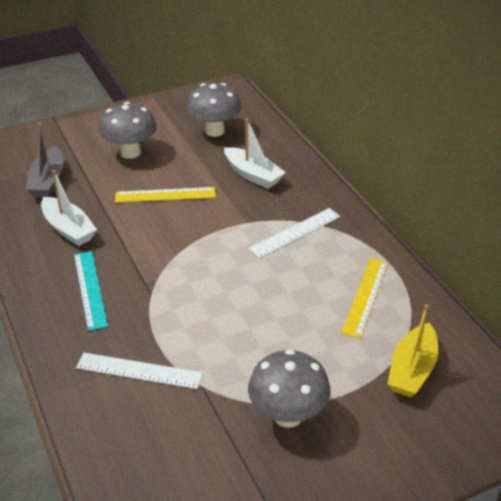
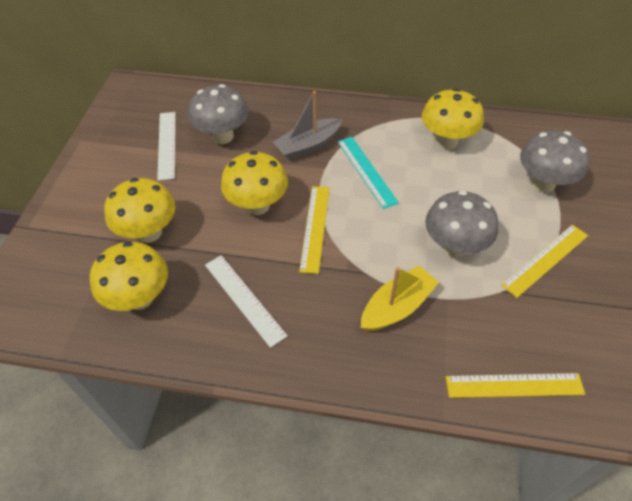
white boat: [41,170,97,246] [224,118,286,189] = 2 -> none = 0
yellow mushroom: none = 0 -> [90,242,168,311] [104,178,176,243] [221,151,288,215] [422,88,484,149] = 4
yellow ruler: [115,187,216,203] [341,258,388,338] = 2 -> [299,186,329,274] [446,373,585,398] [501,225,588,298] = 3

